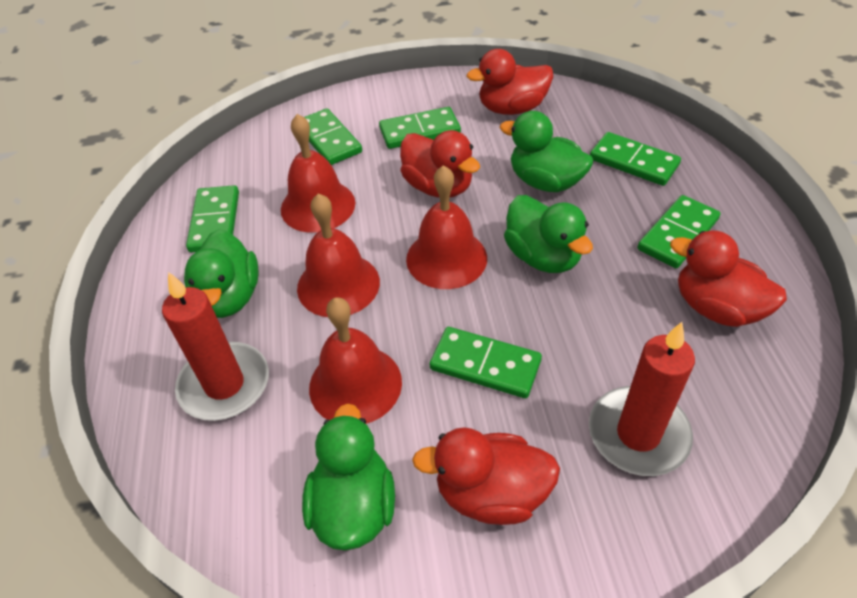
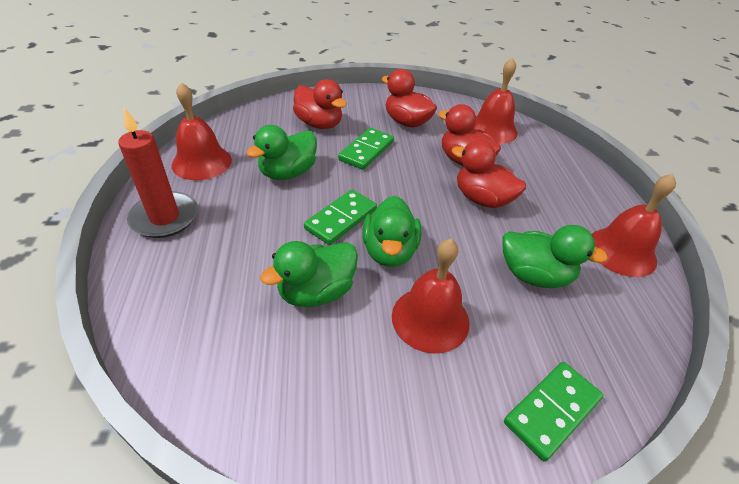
green domino: [186,185,239,253] [304,108,362,165] [379,107,461,149] [430,327,542,398] [590,132,681,186] [638,195,720,268] = 6 -> [304,190,377,245] [338,128,394,170] [504,362,603,462] = 3
red candle: [162,272,269,421] [589,322,695,476] = 2 -> [118,107,198,238] = 1

